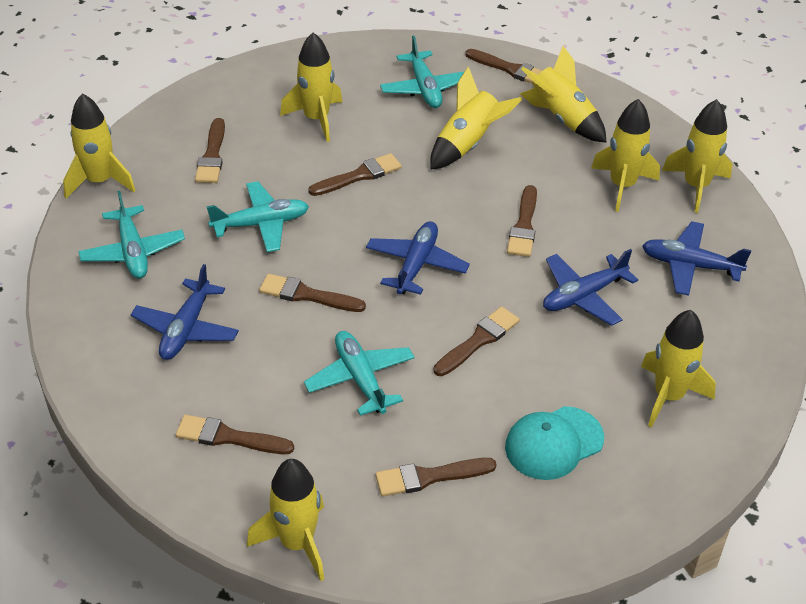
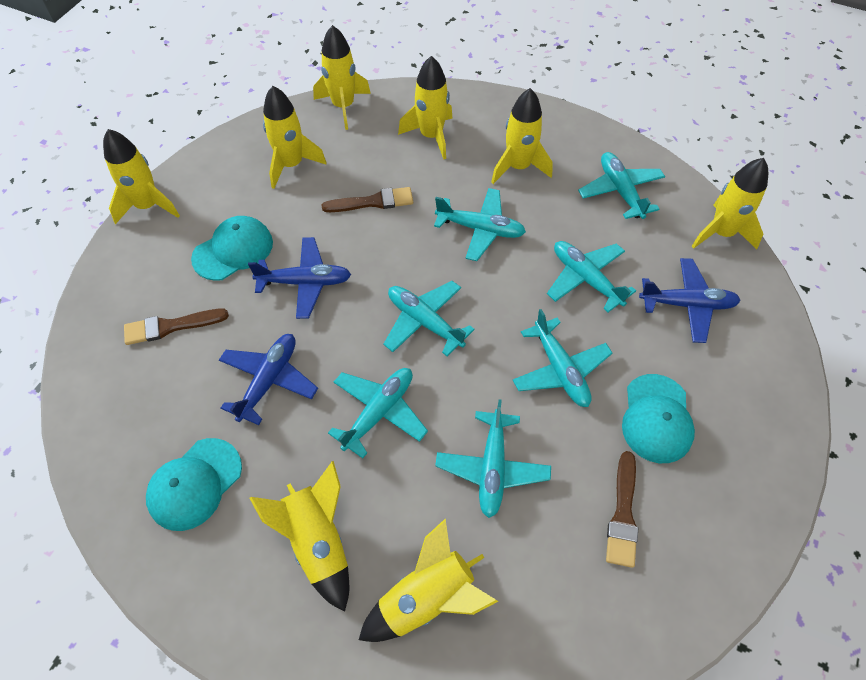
blue plane: [131,264,239,360] [366,221,470,295] [543,249,638,326] [642,221,751,296] = 4 -> [219,334,318,425] [248,237,351,319] [639,258,741,343] = 3
brown brush: [176,415,294,454] [195,118,225,183] [259,274,366,312] [308,153,402,196] [375,458,497,496] [434,307,520,376] [465,49,542,84] [507,185,537,257] = 8 -> [124,309,229,345] [321,187,413,212] [606,451,638,568] = 3
turquoise cap: [505,406,604,480] = 1 -> [146,438,242,531] [191,216,273,281] [622,374,695,463] = 3
turquoise plane: [78,191,185,278] [206,181,309,252] [304,331,415,416] [380,35,465,108] = 4 -> [328,368,428,458] [383,281,475,356] [434,188,526,261] [435,399,551,518] [513,309,612,407] [547,241,636,312] [578,152,665,219] = 7

